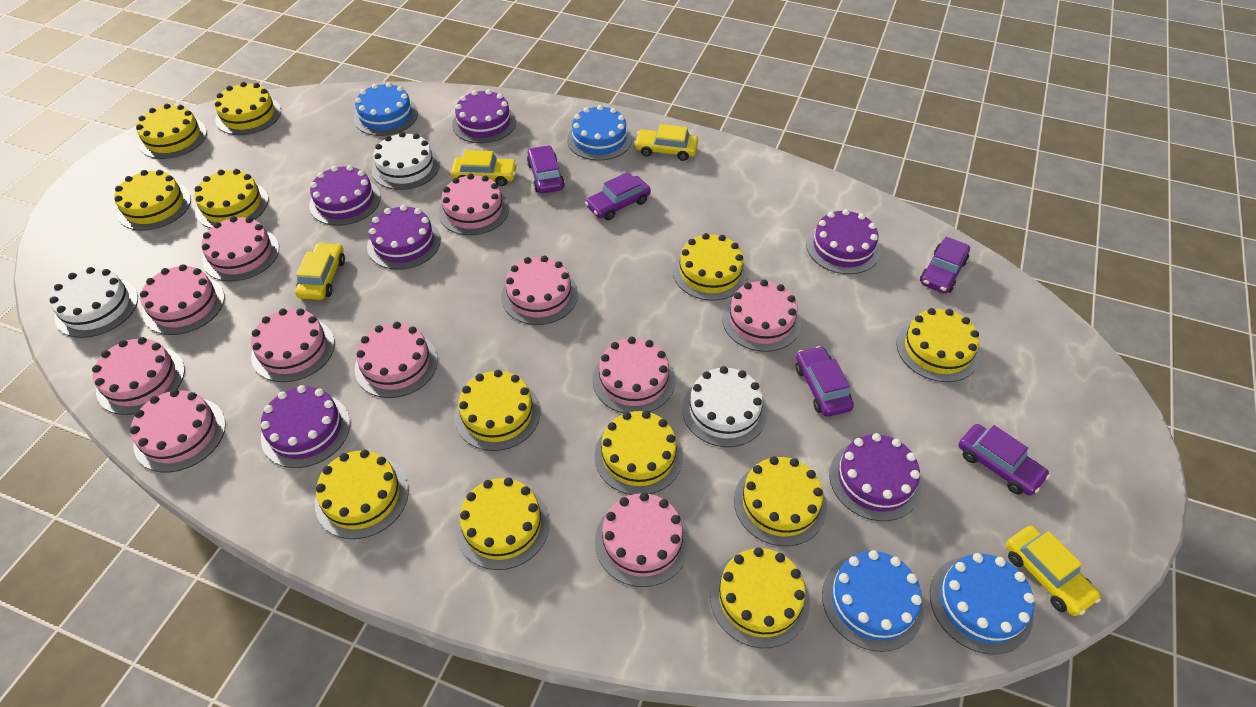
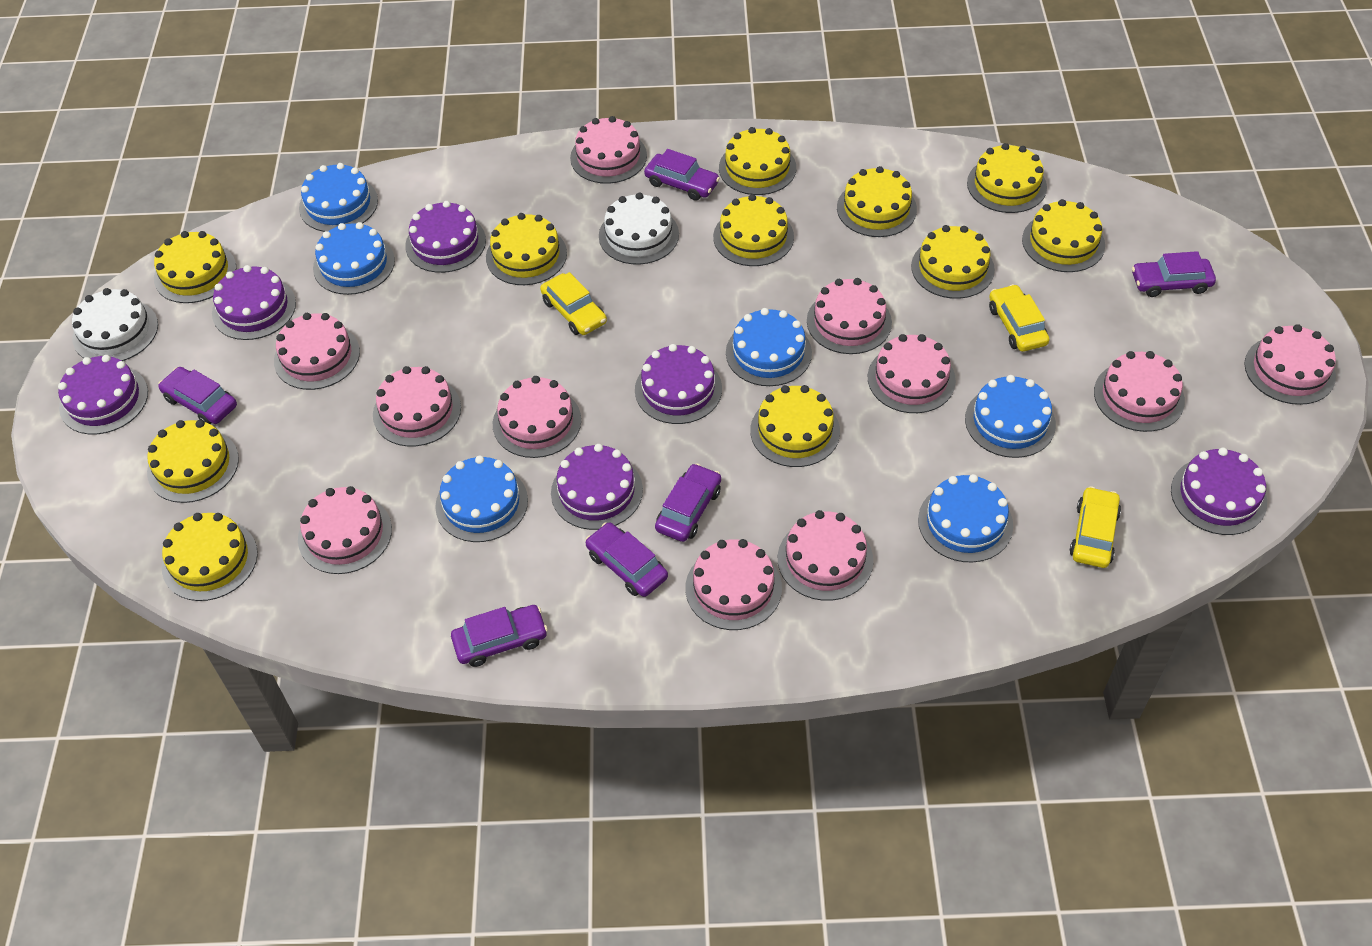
blue cake: [354,82,418,136] [567,105,632,160] [822,550,924,652] [930,553,1035,655] = 4 -> [299,163,378,232] [313,222,395,295] [435,455,528,542] [726,308,812,386] [918,474,1013,562] [965,375,1056,458] = 6
purple car: [527,145,565,194] [585,172,651,220] [796,346,854,417] [920,237,970,294] [958,424,1050,495] = 5 -> [158,367,237,425] [451,605,548,667] [585,522,668,597] [644,149,720,201] [655,463,721,542] [1132,251,1216,297] = 6
white cake: [49,267,138,338] [372,132,440,190] [682,366,768,447] = 3 -> [72,288,158,361] [599,193,679,265] = 2
yellow cake: [114,170,191,231] [136,104,207,159] [194,169,268,228] [215,82,281,135] [315,449,409,539] [454,370,540,451] [455,478,550,570] [594,411,683,495] [673,233,748,301] [710,547,810,648] [734,456,827,546] [896,308,980,382] = 12 -> [147,420,239,503] [154,231,236,303] [162,513,258,601] [486,213,567,285] [713,194,794,266] [719,127,796,195] [750,385,840,467] [837,166,917,237] [911,225,995,299] [967,143,1047,213] [1022,199,1105,272] = 11
yellow car: [295,242,345,300] [451,150,517,186] [634,124,698,161] [1006,526,1101,616] = 4 -> [540,272,607,335] [989,284,1049,352] [1070,486,1121,568] = 3

